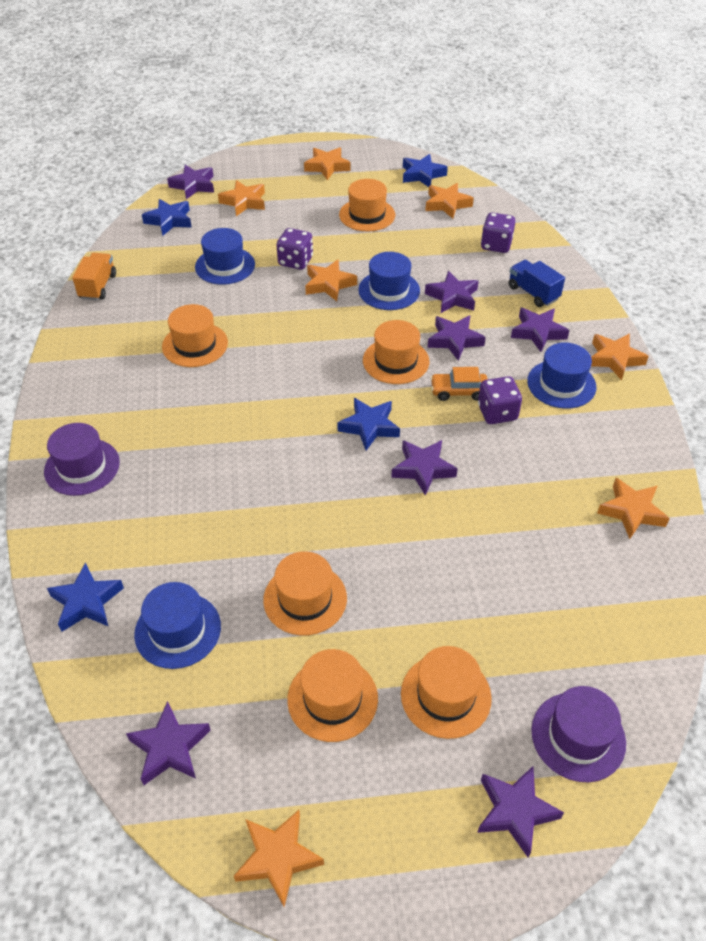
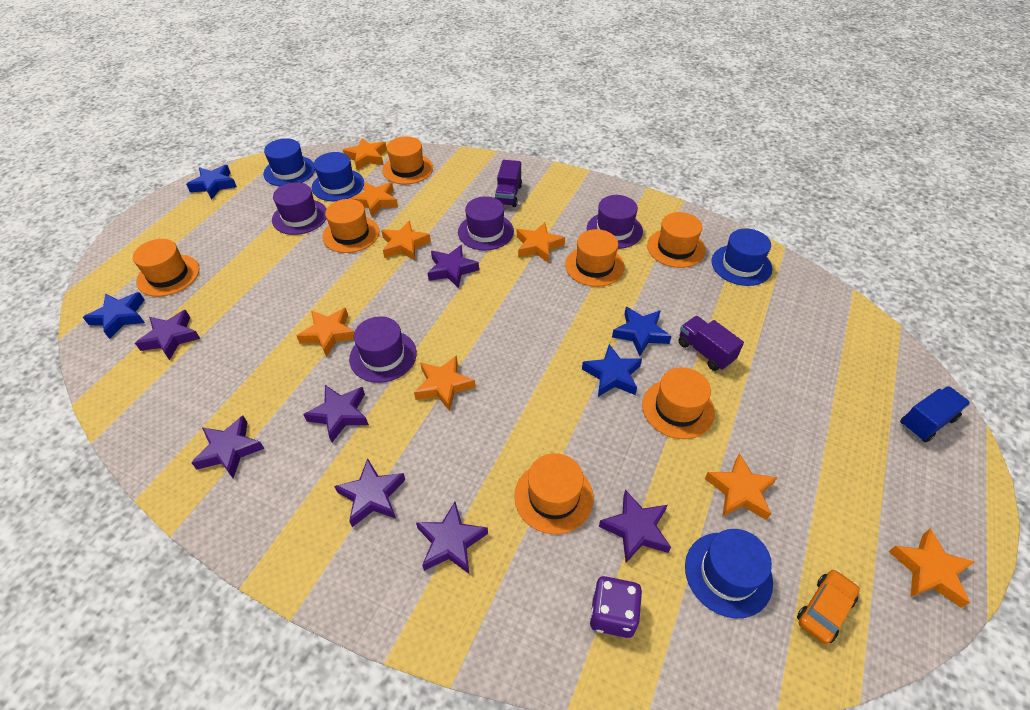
orange hat: [162,304,228,367] [263,551,347,636] [287,649,378,742] [339,179,395,232] [363,320,429,384] [401,646,492,739] = 6 -> [133,239,200,297] [322,199,379,253] [382,136,433,184] [514,453,594,534] [565,229,625,287] [642,367,715,439] [647,212,706,268] = 7
orange star: [218,180,265,216] [234,810,324,907] [304,147,350,180] [305,259,357,301] [425,183,474,219] [591,333,649,380] [597,478,670,539] = 7 -> [297,308,355,357] [343,138,387,170] [350,182,398,217] [381,221,431,261] [414,355,476,411] [517,222,565,263] [705,453,778,520] [888,529,975,608] = 8
orange truck: [72,253,116,300] = 1 -> none = 0
purple dice: [277,228,313,270] [478,376,522,424] [481,212,516,253] = 3 -> [589,576,642,638] = 1
purple hat: [44,423,120,496] [531,686,626,782] = 2 -> [272,182,327,235] [349,316,417,383] [458,196,514,251] [587,195,643,249] = 4
purple truck: none = 0 -> [495,160,522,207] [678,316,744,371] = 2

